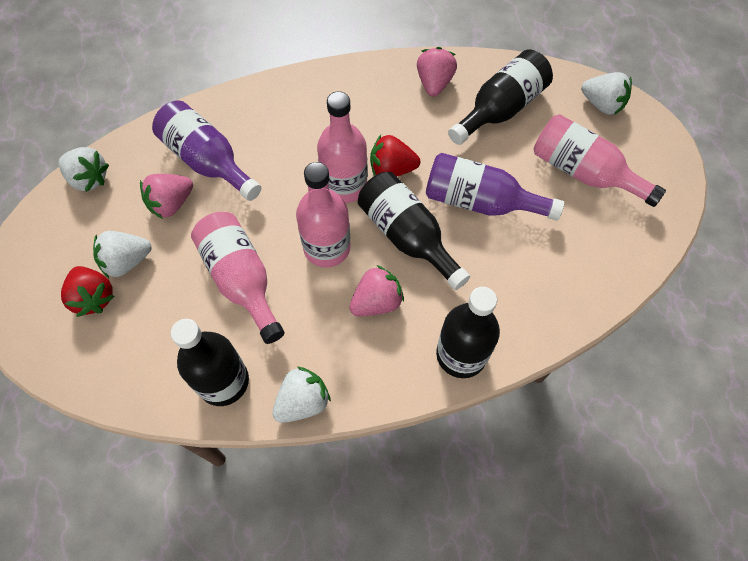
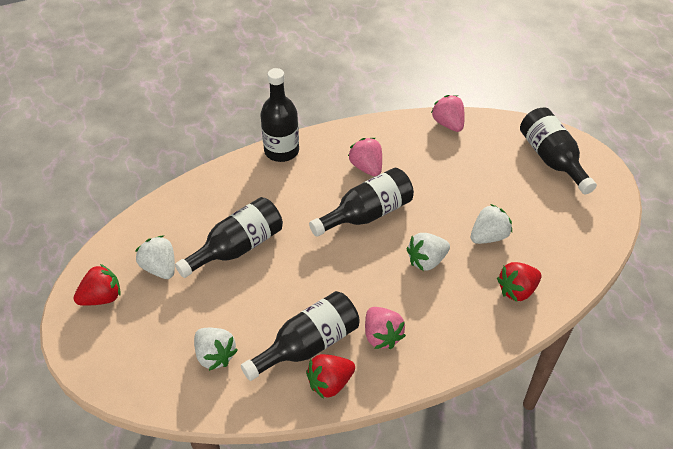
black bottle: [171,319,249,406] [358,172,470,290] [436,287,500,378] [448,49,553,145] = 4 -> [175,197,283,278] [241,291,360,381] [261,68,299,162] [309,168,414,237] [520,107,597,194] = 5
pink bottle: [191,212,285,344] [296,162,351,267] [317,91,367,203] [534,114,666,207] = 4 -> none = 0
purple bottle: [152,101,261,201] [426,153,564,221] = 2 -> none = 0
red strawberry: [61,266,114,317] [370,135,420,176] = 2 -> [74,264,121,306] [306,354,355,399] [497,262,541,302] = 3

